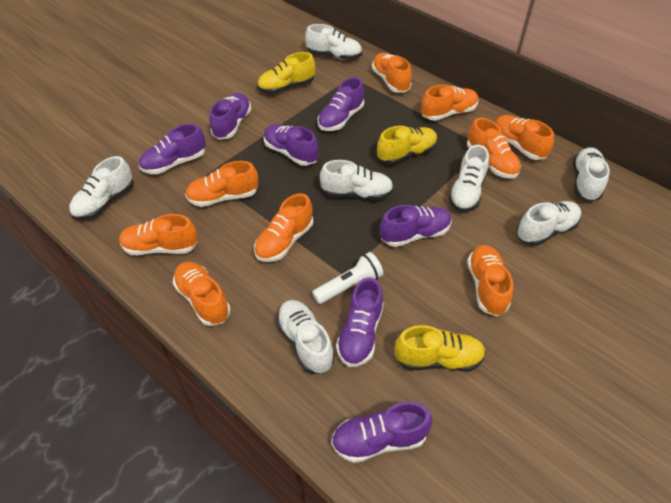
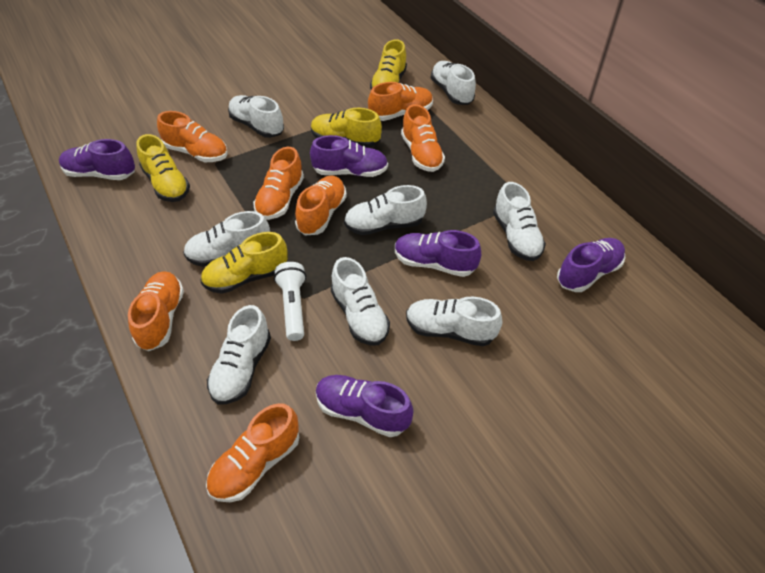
orange shoe: [119,214,198,255] [173,262,230,326] [185,161,258,207] [254,193,313,262] [372,53,412,93] [421,85,479,121] [467,118,521,179] [467,245,513,316] [495,115,554,160] = 9 -> [128,271,184,351] [157,111,228,162] [206,403,299,502] [253,147,304,220] [295,175,347,236] [368,82,433,121] [401,104,445,172] = 7
purple shoe: [139,124,206,174] [210,93,251,140] [264,124,319,166] [318,77,364,131] [331,402,432,463] [336,277,384,367] [380,205,452,247] = 7 -> [59,139,135,180] [310,135,388,177] [316,375,413,437] [395,230,481,277] [557,238,625,292] = 5
white shoe: [69,156,134,220] [276,300,334,374] [305,24,362,60] [320,160,394,200] [448,145,489,212] [516,201,581,246] [573,147,610,202] = 7 -> [183,211,270,267] [207,305,271,404] [228,95,284,138] [331,257,390,345] [344,185,427,235] [406,297,502,346] [430,61,476,105] [493,182,546,261] = 8
yellow shoe: [257,52,315,94] [377,126,438,164] [395,325,486,372] = 3 -> [136,134,190,202] [200,232,288,294] [311,108,382,147] [370,39,407,89] = 4

